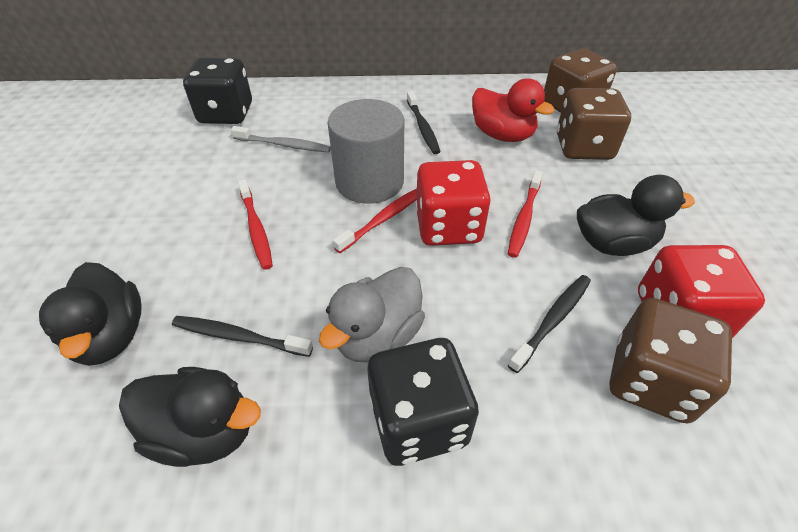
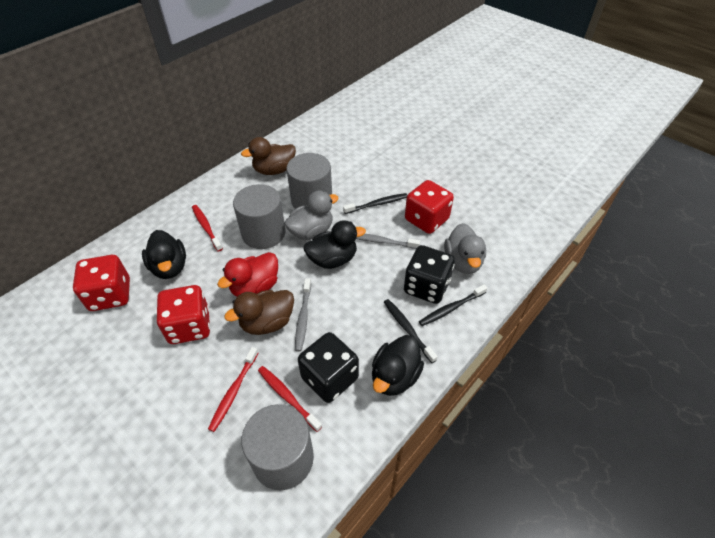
brown dice: [544,48,617,113] [557,88,631,160] [609,298,732,423] = 3 -> none = 0
brown duck: none = 0 -> [224,290,294,335] [241,137,296,175] = 2
grey cylinder: [328,99,404,204] = 1 -> [233,184,286,249] [241,404,314,490] [286,153,332,209] = 3
grey duck: [319,267,425,363] = 1 -> [284,191,339,240] [444,223,486,274] = 2
grey toothbrush: [231,126,331,152] = 1 -> [295,278,311,352] [356,234,420,249] = 2
red dice: [415,160,491,246] [638,245,765,338] = 2 -> [73,255,130,311] [156,285,210,344] [405,180,454,234] = 3

